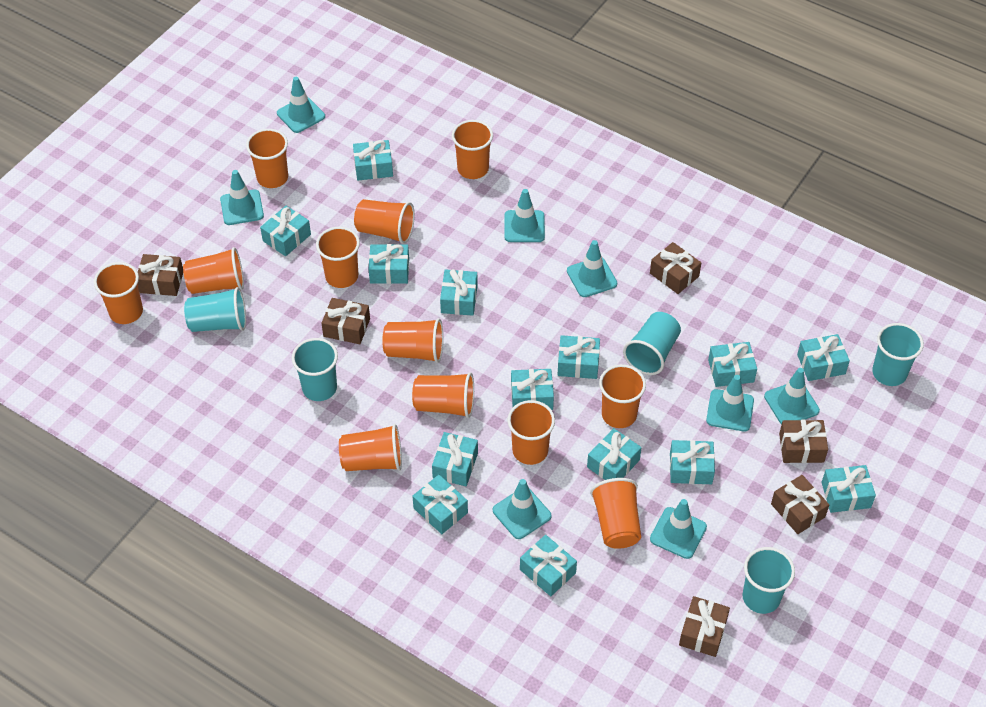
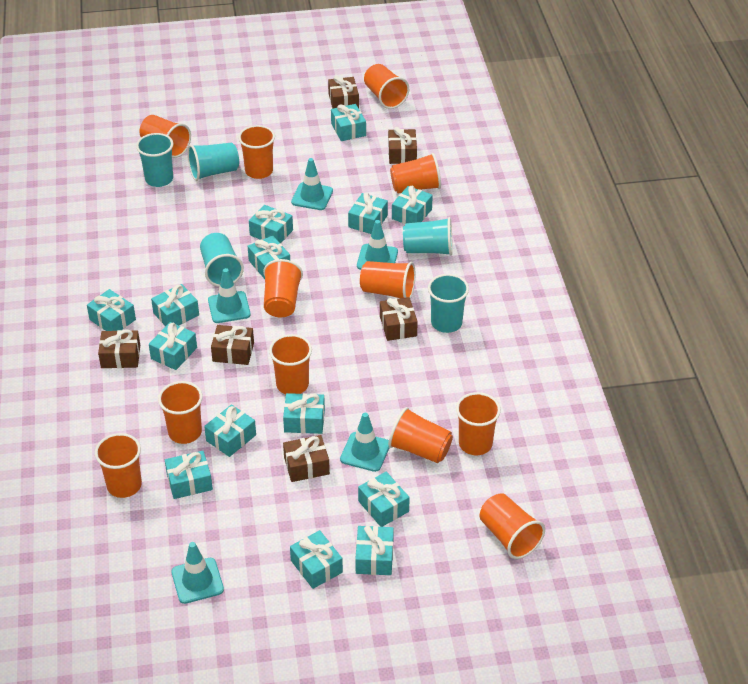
turquoise traffic cone: [220,170,264,225] [277,77,325,133] [493,479,551,539] [504,189,545,242] [567,240,617,297] [650,499,707,559] [706,375,754,432] [764,368,820,425] = 8 -> [171,542,224,604] [208,268,251,323] [291,158,333,210] [340,413,390,472] [357,220,398,270] = 5

